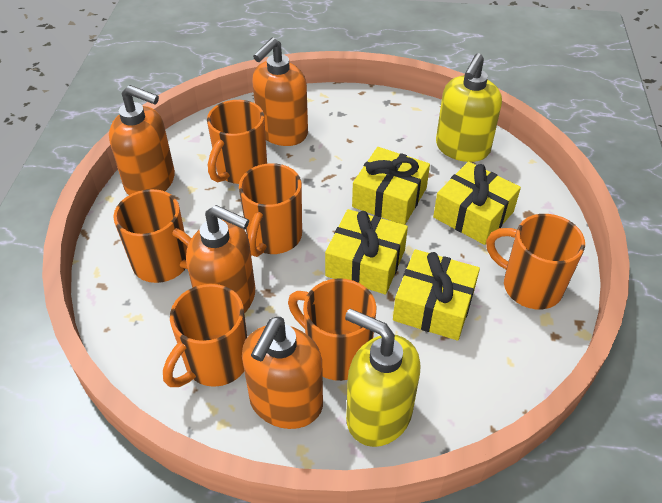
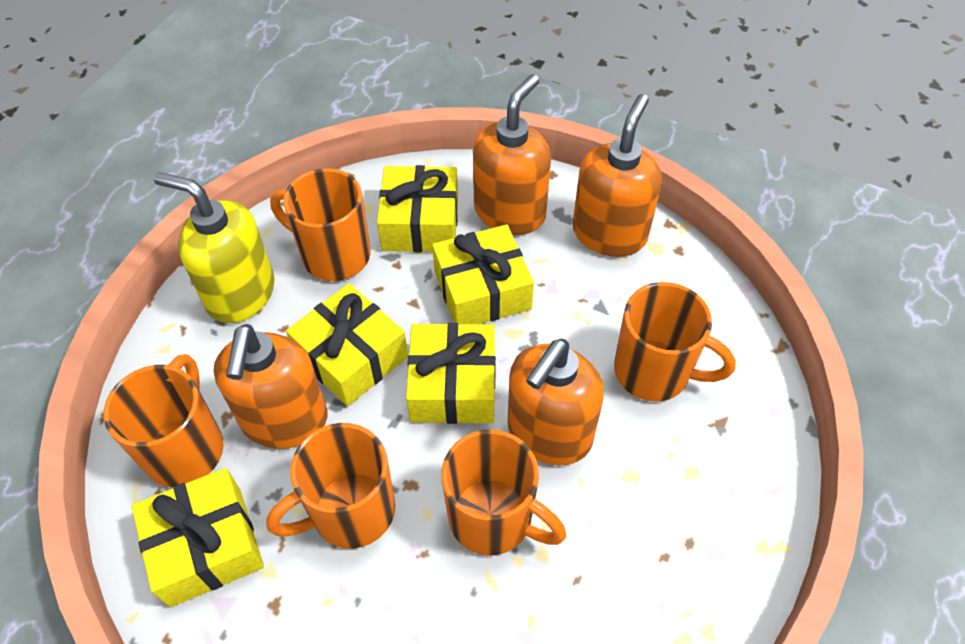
orange mug: [114,189,192,283] [163,284,247,387] [207,100,267,184] [239,163,302,257] [288,278,376,381] [486,214,585,309] = 6 -> [104,354,224,488] [266,423,395,549] [270,168,371,281] [441,429,566,556] [614,282,736,402] = 5
yellow gift: [325,209,408,294] [352,147,430,225] [393,249,480,341] [433,162,521,245] = 4 -> [131,468,264,607] [286,283,408,406] [377,165,458,252] [406,323,496,424] [432,224,534,324] = 5
yellow soap dispenser: [345,309,420,447] [436,53,502,162] = 2 -> [154,172,274,323] = 1

